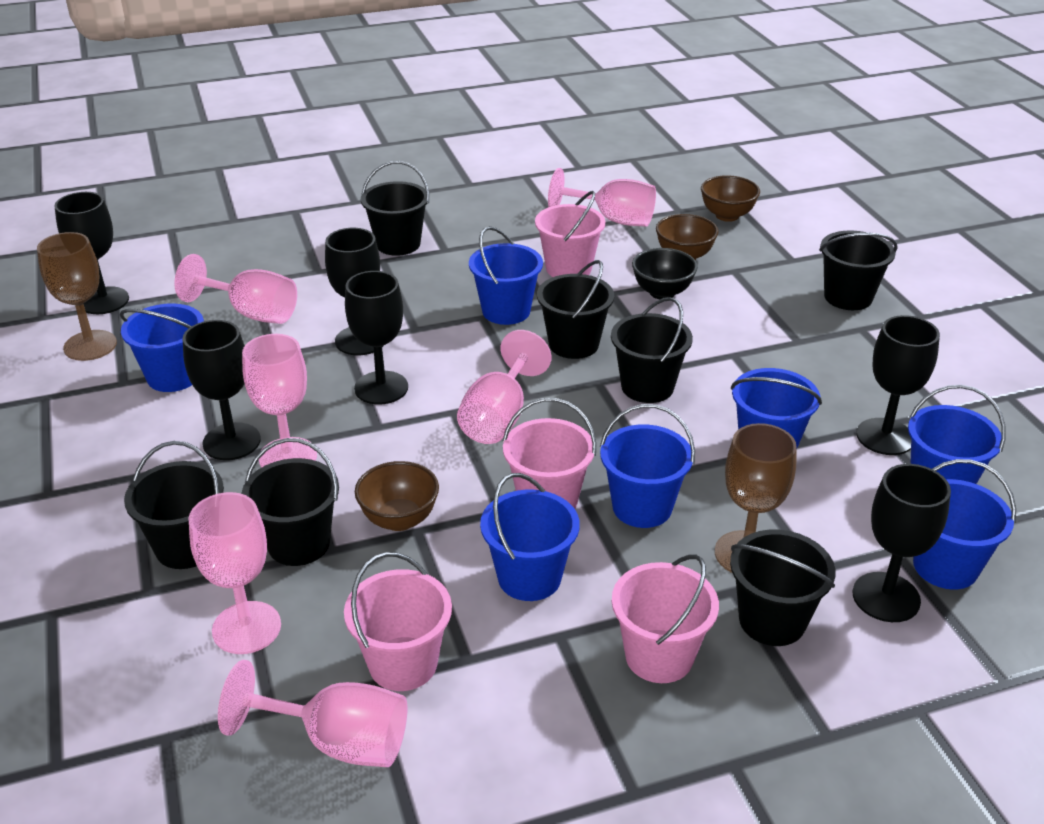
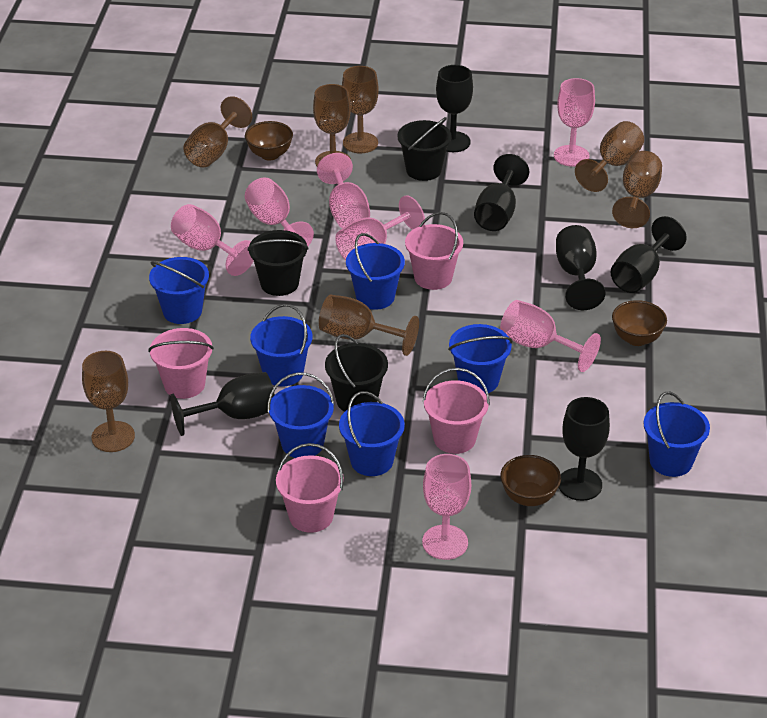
black bowl: [632,248,698,299] = 1 -> none = 0
black bucket: [124,441,224,569] [242,438,339,566] [361,161,429,256] [537,260,614,359] [611,297,693,403] [730,529,835,646] [819,231,898,310] = 7 -> [248,230,308,296] [325,334,388,412] [398,117,452,181] = 3
brown goblet: [37,232,117,361] [715,423,797,573] = 2 -> [82,351,135,452] [183,96,252,167] [313,84,351,166] [319,295,419,356] [342,66,379,153] [575,121,644,192] [612,151,662,228] = 7
pink goblet: [174,254,297,324] [188,492,281,654] [218,660,407,767] [242,334,317,467] [457,330,551,444] [548,168,656,226] = 6 -> [171,204,254,276] [245,177,314,246] [317,153,370,228] [335,195,425,260] [422,454,471,560] [500,300,601,372] [554,78,595,167] = 7

